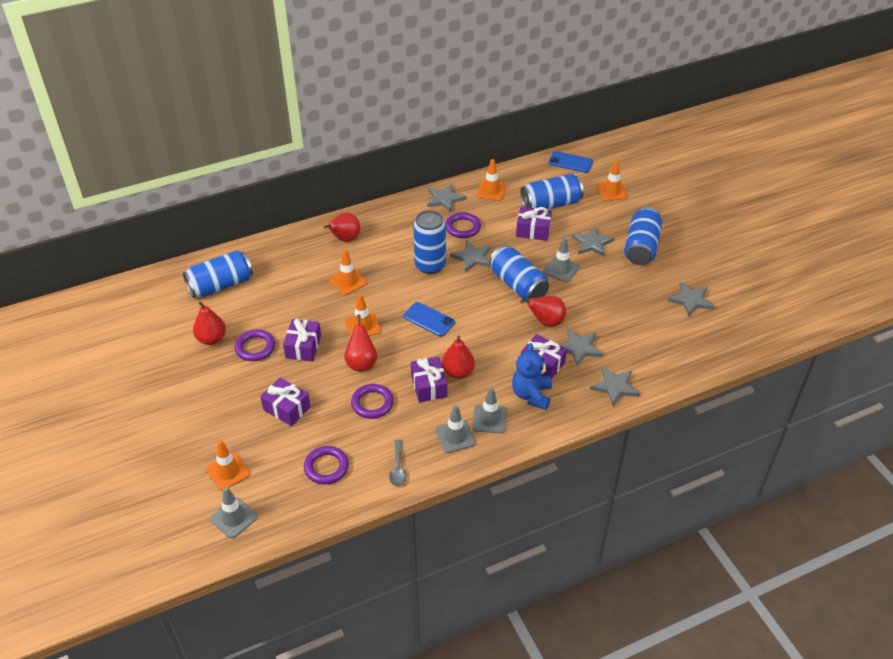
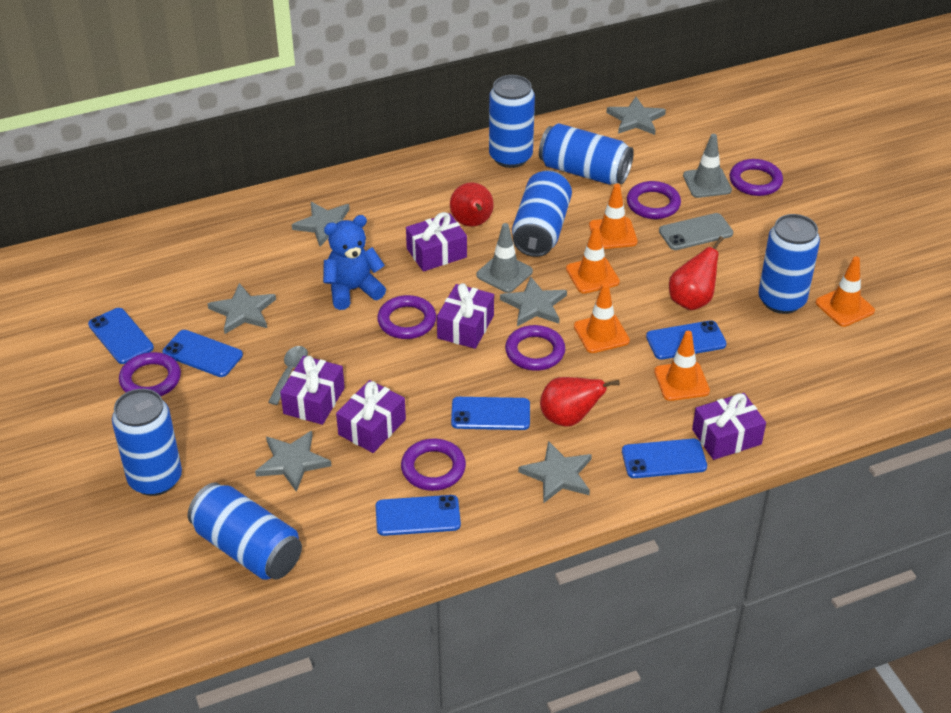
blue can: [183,250,253,298] [413,210,446,274] [489,245,549,301] [520,174,584,210] [624,207,662,265] = 5 -> [112,389,182,496] [188,482,302,580] [489,75,535,168] [512,170,572,257] [539,123,634,185] [758,214,820,314] = 6
blue phone: [403,302,455,336] [548,151,593,173] = 2 -> [88,308,154,364] [162,330,243,377] [376,495,461,536] [451,397,530,430] [622,439,707,478] [646,320,727,360] = 6
grey phone: none = 0 -> [659,213,733,250] = 1
grey traffic cone: [210,487,258,538] [435,405,476,453] [473,387,507,433] [543,237,579,282] = 4 -> [476,223,533,293] [683,134,732,198] = 2
purple ring: [234,329,275,361] [304,446,349,485] [351,384,394,419] [446,212,481,238] = 4 -> [119,352,181,396] [377,295,436,339] [401,438,466,491] [505,325,565,371] [627,181,681,219] [730,159,783,196] = 6
red pear: [193,301,226,345] [323,213,360,242] [344,315,377,371] [442,335,475,379] [520,296,566,327] = 5 -> [450,182,494,227] [540,377,620,426] [669,236,724,310] = 3

